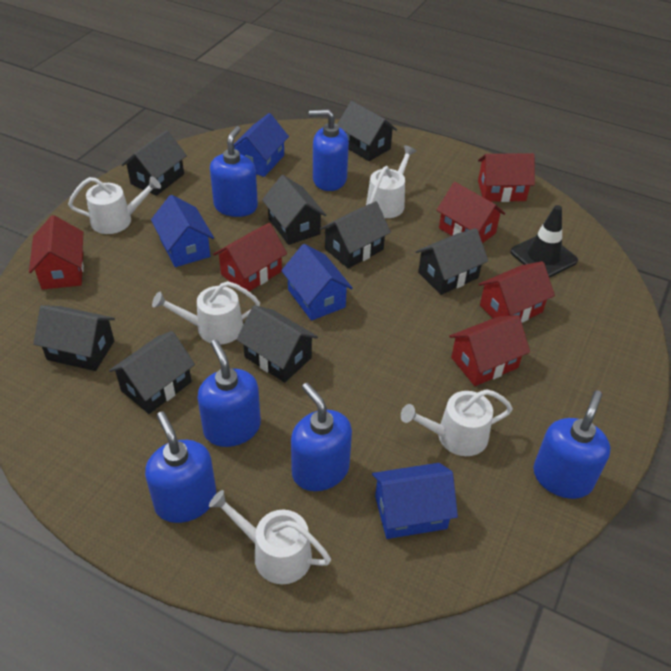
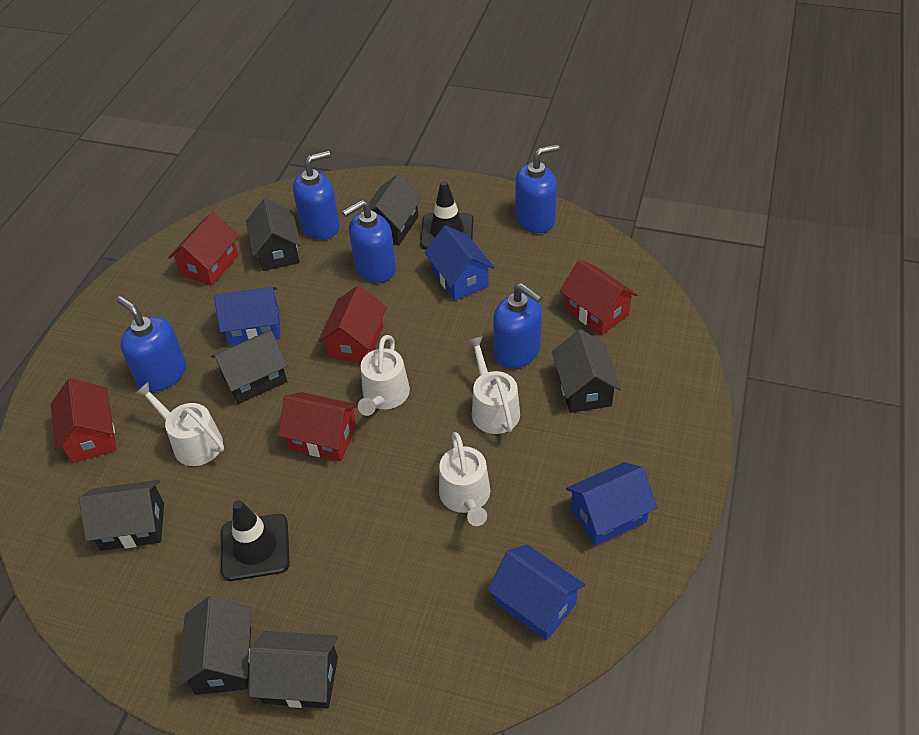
black house: [33,305,115,371] [109,331,195,414] [121,130,187,196] [236,305,318,383] [262,175,326,245] [320,201,391,268] [337,101,397,161] [415,228,488,295] = 8 -> [79,480,164,551] [178,596,251,695] [211,331,288,404] [246,198,301,271] [249,631,338,709] [362,174,422,246] [552,329,621,413] = 7
black traffic cone: [510,205,578,278] = 1 -> [221,500,290,581] [420,181,474,250] = 2
blue soap dispenser: [145,411,216,523] [197,340,261,447] [210,126,258,217] [291,383,352,491] [309,109,349,191] [533,390,611,499] = 6 -> [116,296,186,392] [293,151,340,240] [342,200,396,283] [493,283,542,369] [515,144,560,233] = 5
red house: [29,215,84,290] [213,223,287,291] [437,182,505,243] [449,315,530,386] [478,153,535,202] [478,261,555,323] = 6 -> [51,378,116,463] [168,212,239,286] [278,392,358,461] [319,285,387,363] [560,260,638,335] = 5
white watering can: [68,176,161,234] [152,281,260,344] [209,490,331,584] [366,145,416,218] [401,389,513,456] = 5 -> [135,382,224,466] [358,335,410,416] [439,432,490,526] [467,336,520,434] = 4

